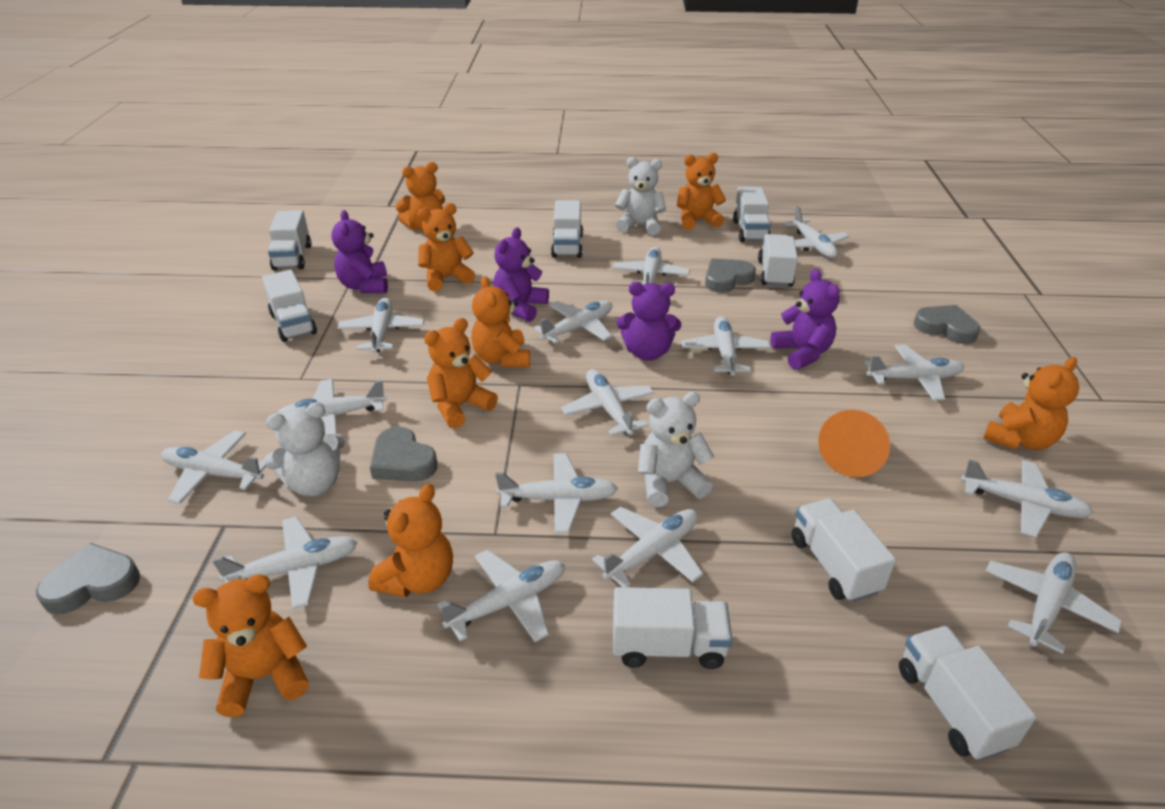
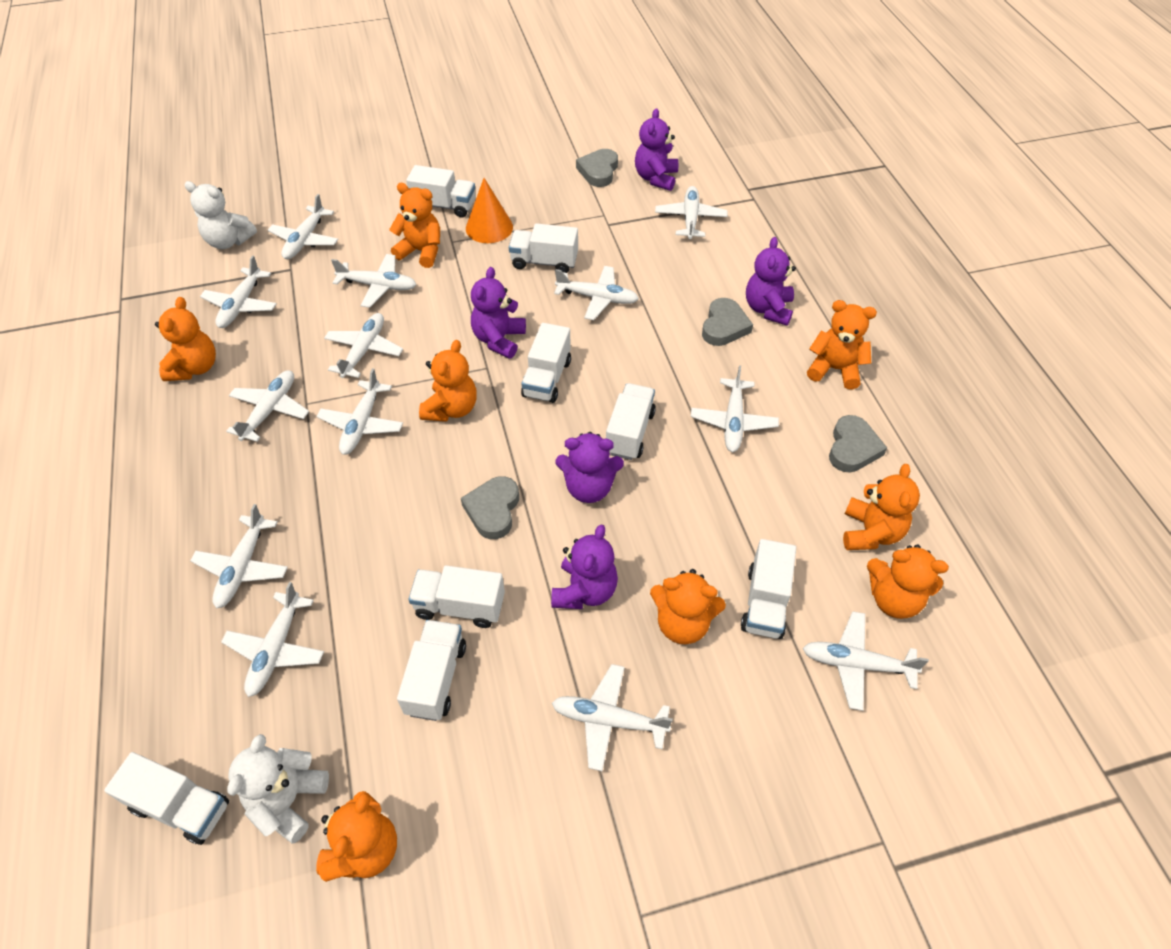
purple teddy bear: [331,210,388,293] [493,227,549,322] [617,282,681,361] [770,269,840,370] = 4 -> [471,267,526,359] [551,524,618,609] [556,432,624,503] [635,108,678,191] [746,237,796,326] = 5
white plane: [161,430,266,504] [212,517,358,609] [278,379,386,435] [337,298,424,353] [437,550,565,642] [495,453,618,533] [533,300,612,343] [561,369,654,436] [592,507,703,587] [613,247,690,285] [681,316,771,376] [783,206,849,258] [864,344,964,401] [961,459,1094,538] [985,552,1122,654] = 15 -> [190,504,288,609] [200,255,276,328] [221,582,324,697] [226,370,309,442] [268,194,338,259] [316,368,403,455] [324,313,403,378] [331,254,417,308] [552,664,673,771] [554,266,639,320] [655,186,727,239] [691,365,779,452] [802,611,929,711] = 13
white teddy bear: [264,402,345,496] [615,157,666,235] [638,392,714,507] = 3 -> [184,181,257,249] [227,734,329,843] = 2

